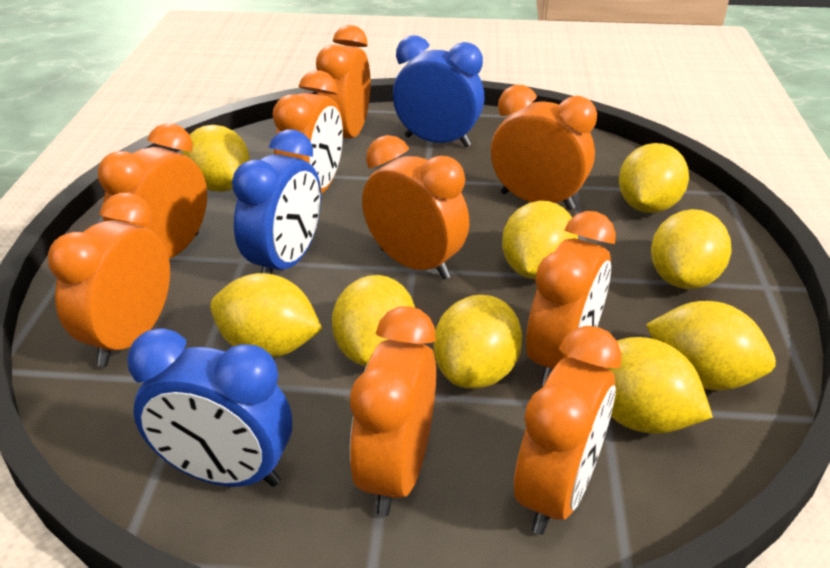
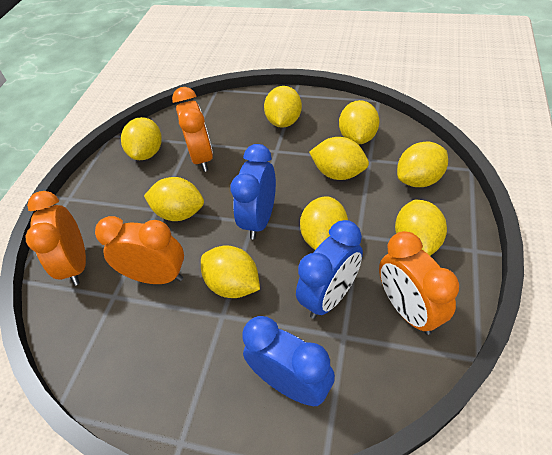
orange clock: [48,193,170,367] [98,123,207,259] [272,70,343,193] [316,25,371,138] [350,306,436,516] [362,135,469,279] [491,85,597,210] [514,326,621,535] [526,211,616,386] = 9 -> [26,191,86,286] [95,216,184,284] [172,87,213,172] [379,231,459,335] = 4

